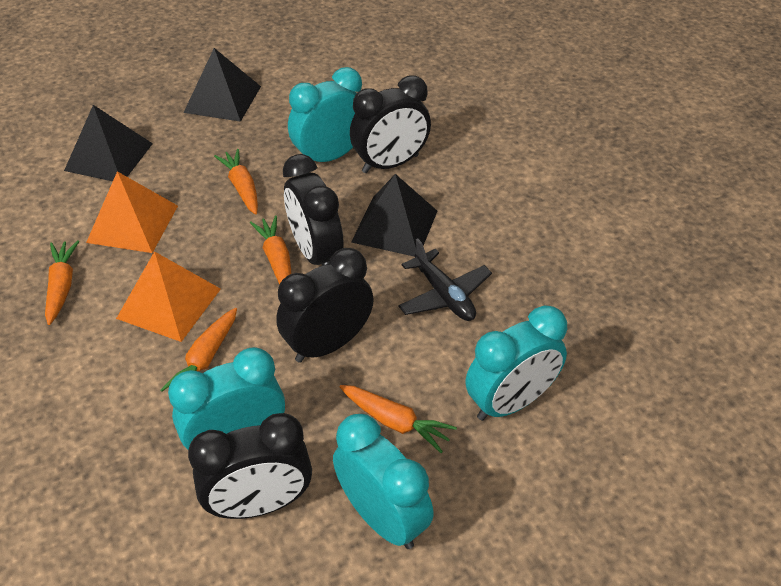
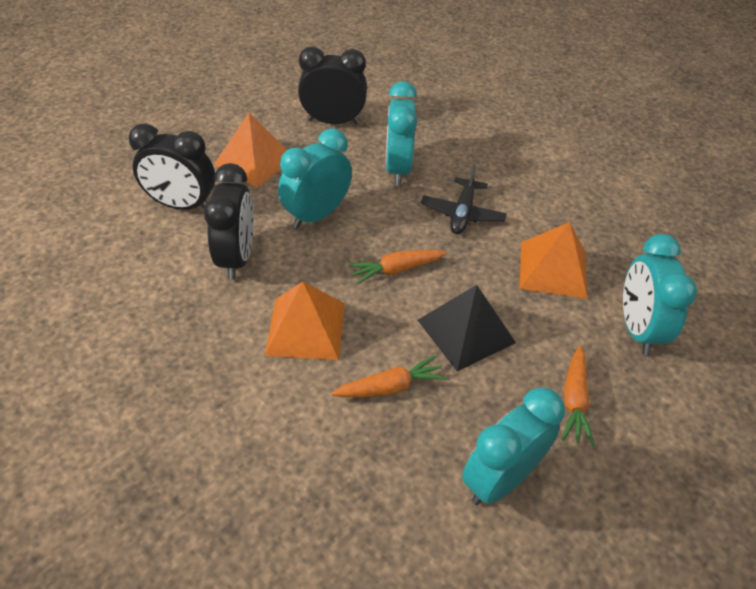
black clock: [188,413,312,519] [276,248,374,363] [283,154,343,265] [350,75,431,173] = 4 -> [129,123,215,210] [204,163,254,280] [298,46,367,124] = 3
black pyramid: [64,105,153,181] [184,48,261,122] [351,174,437,256] = 3 -> [418,285,516,371] = 1
orange carrot: [45,240,79,325] [160,308,237,392] [214,149,258,215] [250,216,291,284] [339,385,457,453] = 5 -> [331,355,447,397] [349,250,447,285] [561,346,595,446] = 3
orange pyramid: [86,171,178,253] [116,251,221,342] = 2 -> [214,113,287,187] [265,281,345,360] [520,222,588,299] = 3

